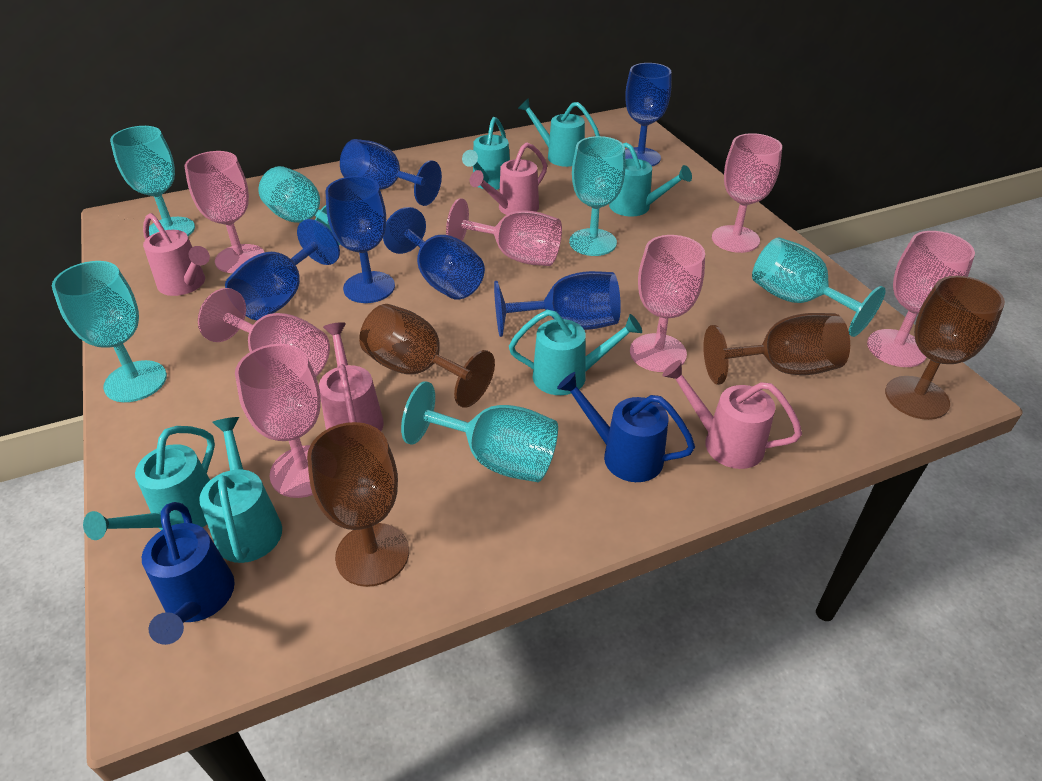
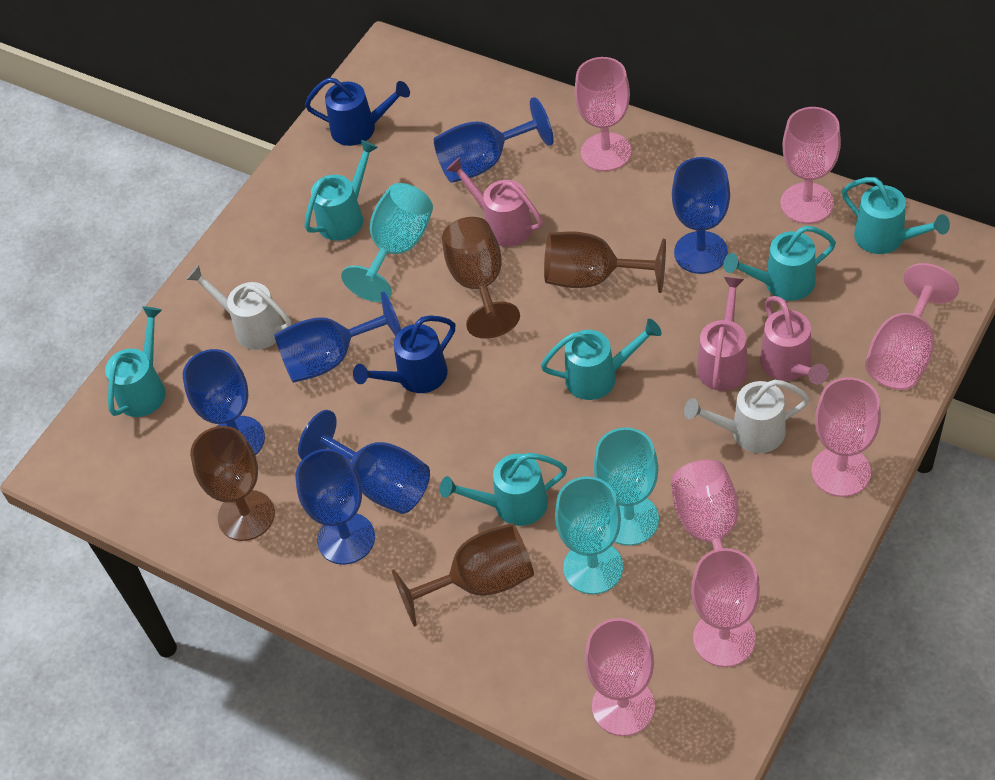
pink watering can: [143,213,210,296] [319,322,384,431] [470,142,547,215] [662,360,802,469] = 4 -> [446,157,543,247] [697,277,748,391] [760,296,828,385] = 3
turquoise goblet: [52,261,167,402] [110,126,195,236] [258,166,340,245] [401,381,558,482] [569,136,626,256] [752,237,886,337] = 6 -> [341,183,433,302] [555,476,623,594] [594,427,659,546] = 3
white watering can: none = 0 -> [186,265,291,350] [684,380,810,453] = 2

